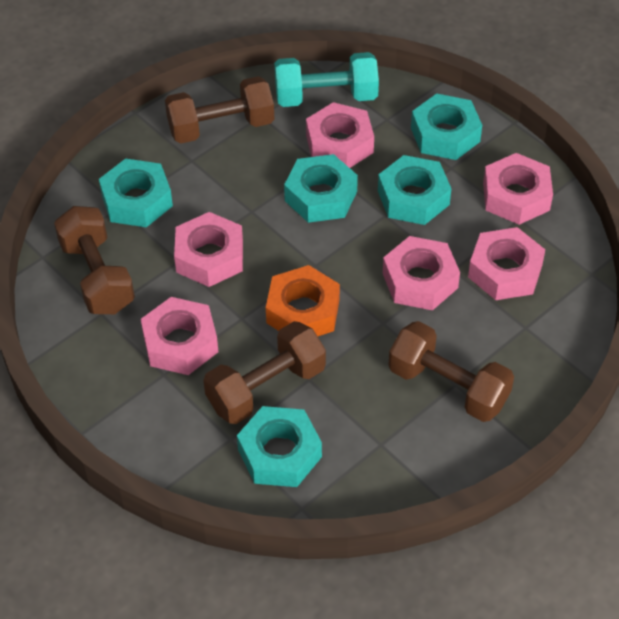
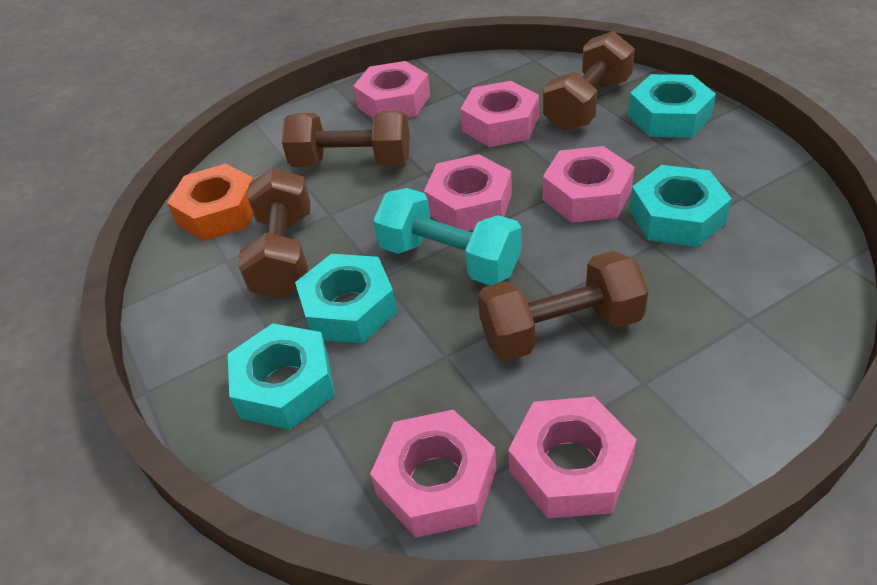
turquoise nut: [99,158,173,227] [237,406,322,487] [284,154,358,223] [378,155,451,225] [411,93,482,160] = 5 -> [228,323,335,430] [295,254,397,344] [628,74,716,138] [629,165,732,247] = 4

